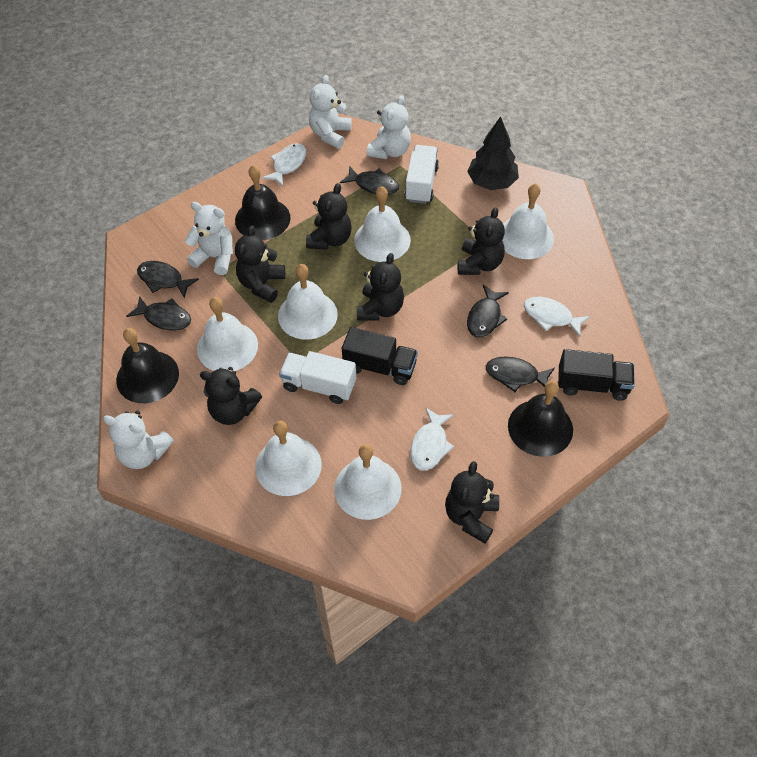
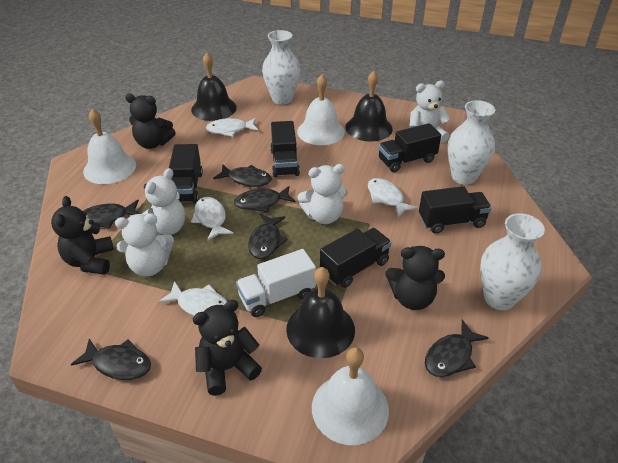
black fish: [126,296,191,331] [137,261,199,298] [340,166,399,195] [467,285,509,338] [486,356,555,392] = 5 -> [71,339,151,380] [83,200,139,228] [213,165,272,187] [234,186,296,212] [248,214,288,259] [425,320,489,377] = 6
black teddy bear: [200,367,262,425] [235,225,285,303] [306,183,352,250] [357,253,404,321] [445,461,499,543] [458,207,505,275] = 6 -> [51,196,114,275] [125,94,176,149] [193,300,262,396] [385,246,445,310] = 4
black tree: [467,116,519,190] = 1 -> none = 0
black truck: [342,327,418,385] [558,349,635,401] = 2 -> [169,144,203,203] [270,121,300,177] [320,228,392,288] [378,123,441,172] [419,186,492,234] = 5
white bell: [197,297,258,371] [255,421,322,496] [278,264,338,340] [334,444,402,520] [354,186,411,262] [502,183,554,259] = 6 -> [83,109,136,184] [297,74,345,145] [312,347,389,445] = 3
white fish: [262,143,306,186] [410,407,454,471] [524,297,590,337] = 3 -> [158,281,227,316] [191,197,233,241] [206,118,258,137] [368,178,418,217] = 4
white truck: [279,351,356,404] [404,145,439,204] = 2 -> [236,249,316,317] = 1
white vase: none = 0 -> [262,30,300,105] [448,100,495,185] [480,213,545,310] = 3

